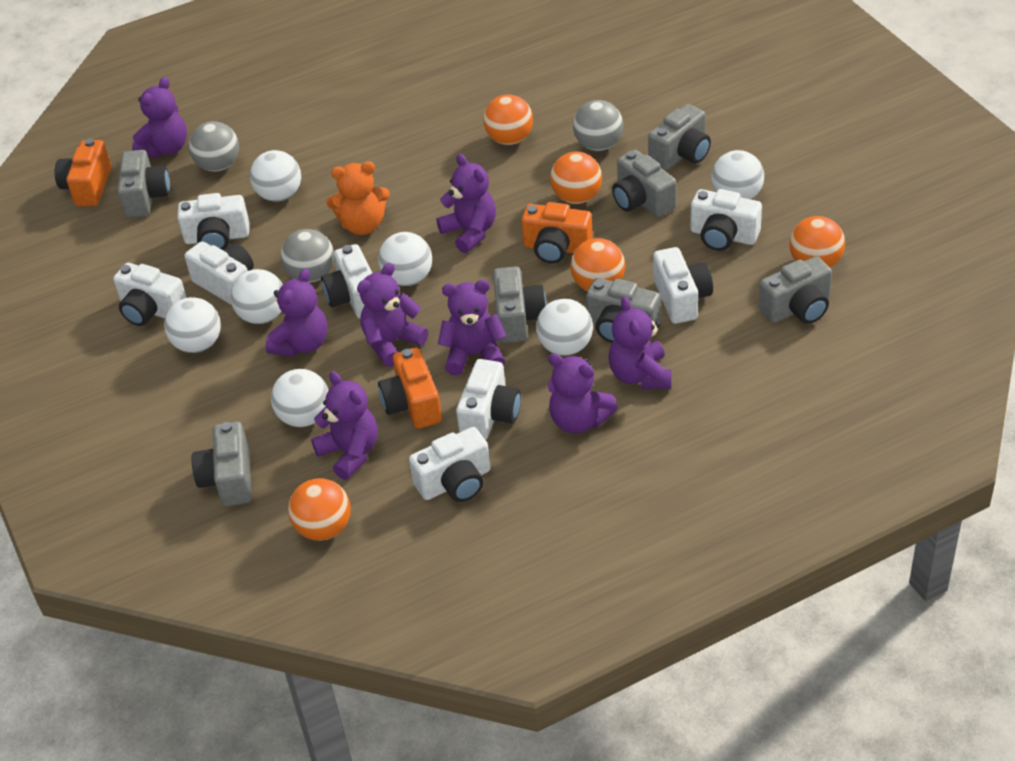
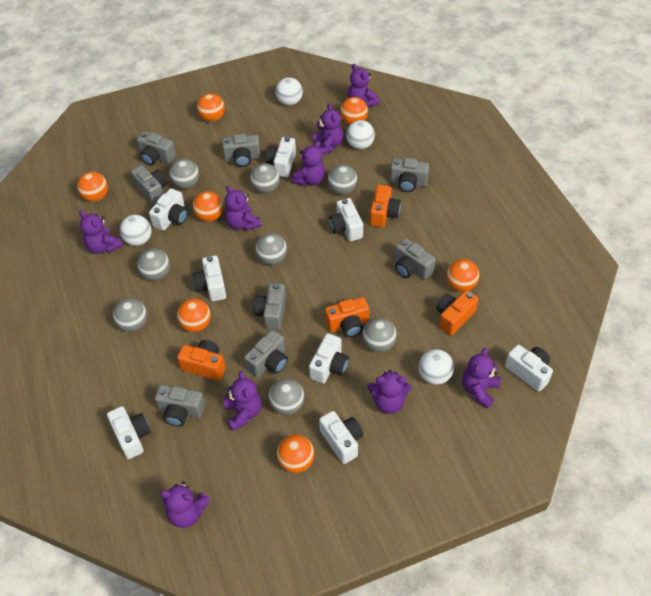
grey ball: [189,121,239,172] [281,229,334,283] [573,100,623,151] = 3 -> [113,298,147,332] [137,248,170,281] [169,159,199,189] [250,163,280,193] [255,233,287,265] [269,379,305,415] [328,165,357,195] [362,318,397,352] = 8
grey camera: [118,150,170,218] [192,422,252,506] [493,267,547,343] [586,278,660,343] [612,150,676,217] [648,104,711,170] [758,256,832,324] = 7 -> [131,165,168,205] [137,131,176,166] [155,385,205,426] [222,134,261,167] [244,330,288,377] [253,283,286,330] [390,158,429,192] [395,238,436,280] = 8
orange ball: [288,478,351,541] [484,94,533,145] [550,152,602,204] [570,238,625,291] [789,216,845,268] = 5 -> [77,172,108,202] [177,299,211,332] [193,191,223,222] [197,93,225,122] [277,435,314,473] [340,97,368,125] [446,259,479,292] = 7
orange camera: [55,138,111,206] [378,348,442,429] [521,202,593,264] = 3 -> [177,340,225,381] [325,297,369,337] [370,185,401,228] [436,290,479,335] = 4
orange teddy bear: [326,161,390,235] = 1 -> none = 0
purple teddy bear: [132,77,187,158] [266,269,328,357] [311,371,378,480] [357,263,428,367] [436,154,496,253] [438,280,507,376] [548,353,618,433] [609,297,671,389] = 8 -> [79,211,123,254] [160,481,210,528] [224,371,262,431] [225,185,261,231] [291,141,325,186] [313,103,343,155] [348,64,379,107] [368,370,412,414] [462,347,501,409] = 9
white ball: [164,297,221,353] [230,269,283,324] [250,150,301,202] [271,369,329,427] [378,232,432,286] [536,299,593,356] [711,150,764,199] = 7 -> [120,215,152,246] [276,77,303,106] [346,120,375,149] [418,349,454,385] = 4

